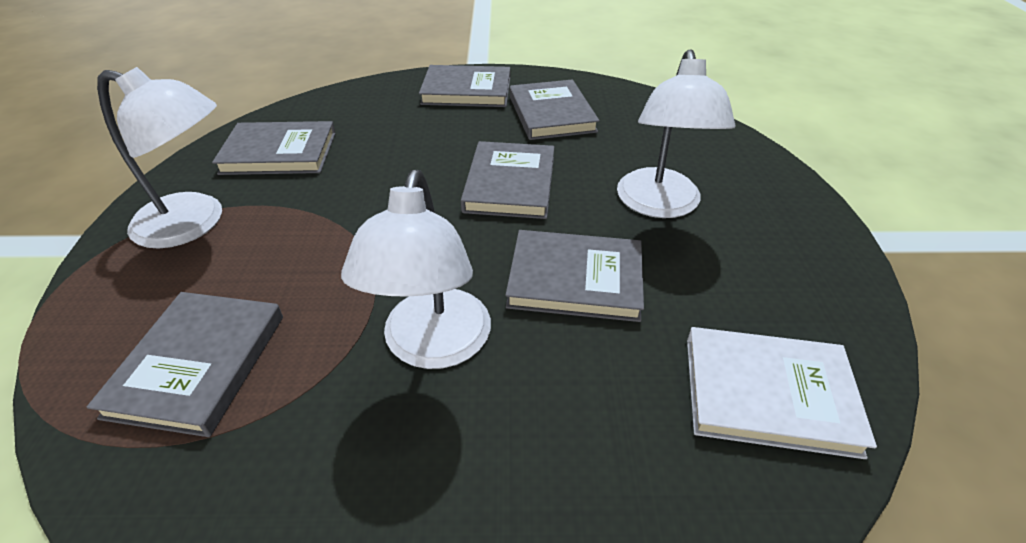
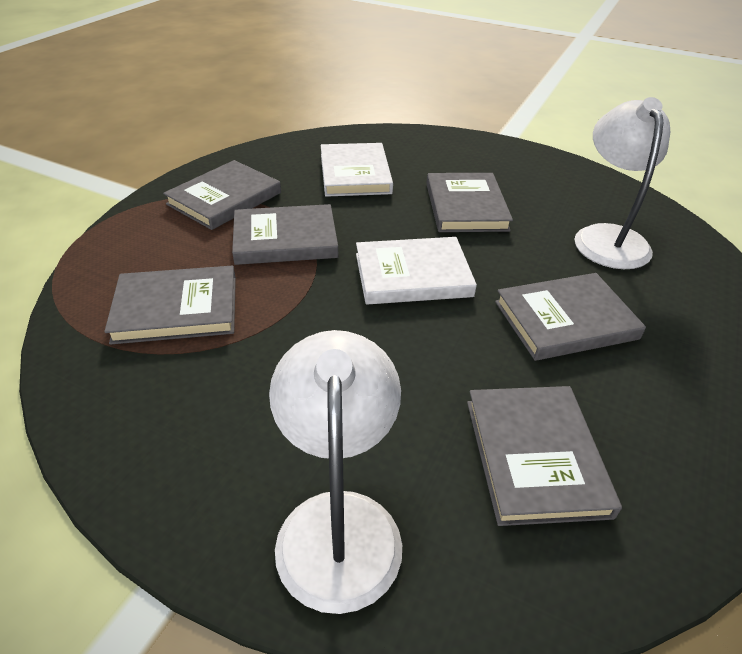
white book: [687,327,877,459] = 1 -> [321,143,393,197] [356,237,477,305] = 2
white lamp: [97,67,222,249] [341,170,491,369] [617,49,735,218] = 3 -> [269,330,402,614] [575,97,670,269] = 2

